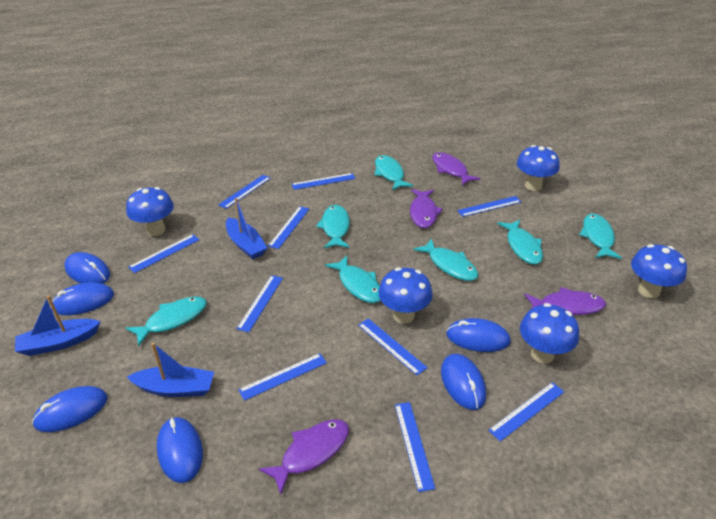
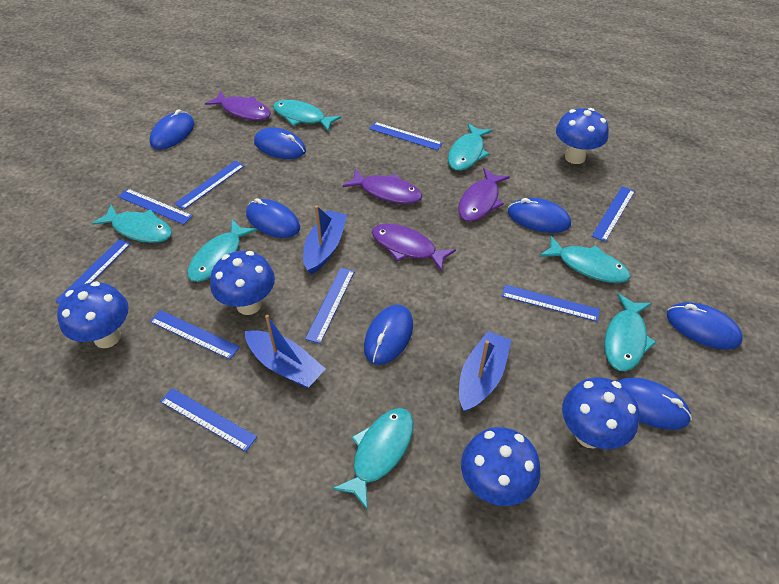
blue mouse: [32,386,108,432] [50,282,114,315] [65,252,110,284] [157,417,203,483] [441,354,486,410] [446,318,511,352] = 6 -> [150,109,194,150] [246,198,300,238] [254,127,306,159] [364,305,413,365] [508,198,571,233] [617,377,692,430] [667,302,743,349] = 7
blue ruler: [128,234,199,273] [218,175,271,209] [236,275,283,332] [238,353,327,401] [268,206,309,249] [292,173,356,190] [358,318,428,375] [395,402,435,492] [457,196,521,217] [488,382,564,442] = 10 -> [55,239,131,303] [118,188,193,225] [150,310,240,360] [160,388,257,452] [174,161,244,210] [305,268,355,344] [369,122,443,150] [502,285,600,322] [592,186,635,242] = 9

